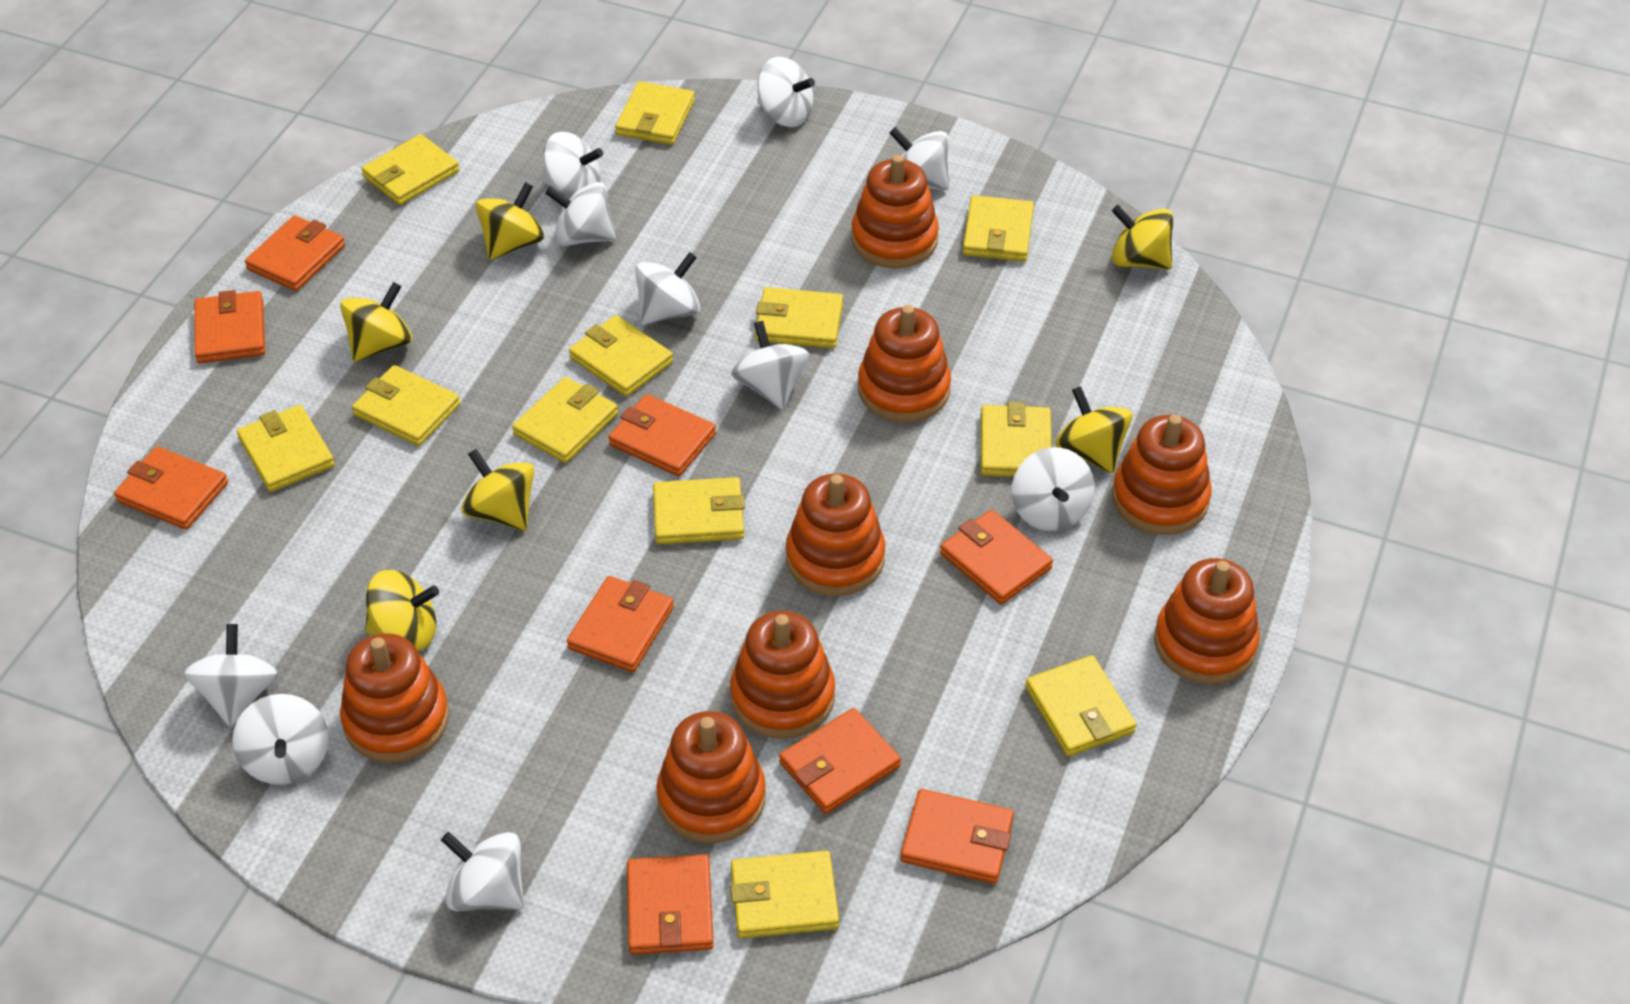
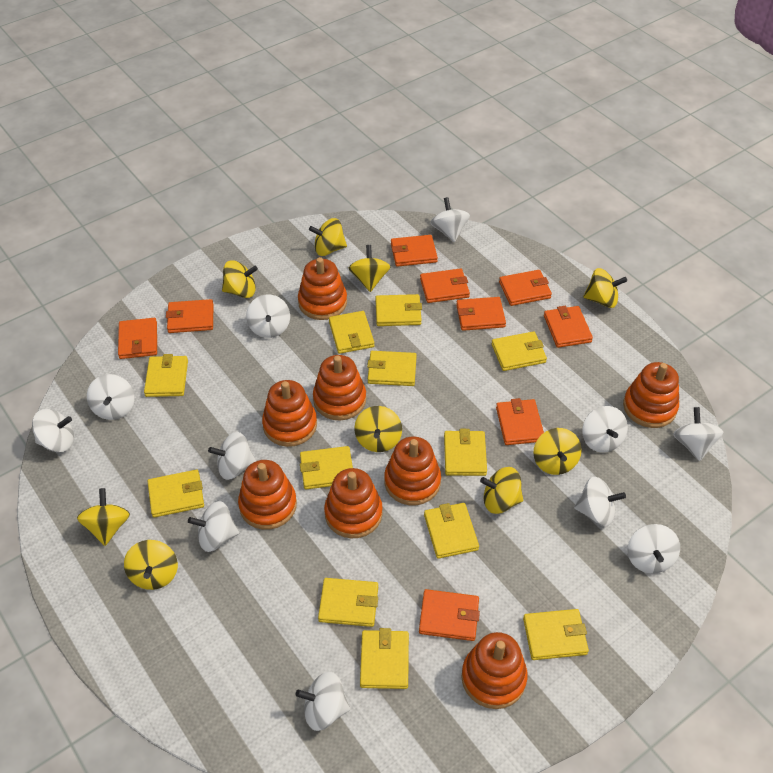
white spinning top: [184,624,278,727] [232,694,329,785] [441,832,524,911] [542,132,603,199] [545,182,616,246] [635,252,700,325] [731,321,809,410] [757,57,815,127] [890,127,949,190] [1012,447,1095,531] = 10 -> [32,409,74,452] [87,374,134,420] [188,501,239,552] [208,432,256,480] [246,295,290,338] [296,672,350,731] [431,197,470,242] [574,477,626,526] [582,406,628,453] [628,524,680,574] [673,407,723,461] = 11
yellow spinning top: [340,282,412,362] [365,570,439,651] [461,449,535,530] [476,182,544,260] [1055,386,1132,474] [1112,205,1173,270] = 6 -> [77,488,130,546] [124,540,178,590] [222,260,258,298] [309,218,347,256] [349,245,390,292] [354,406,402,452] [480,467,523,514] [533,428,582,475] [583,268,627,308] = 9

